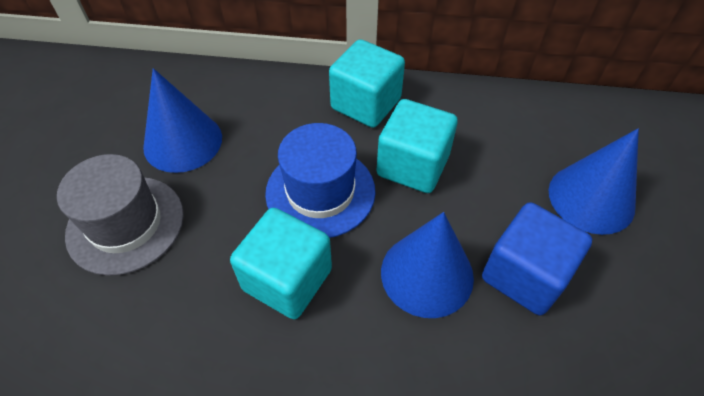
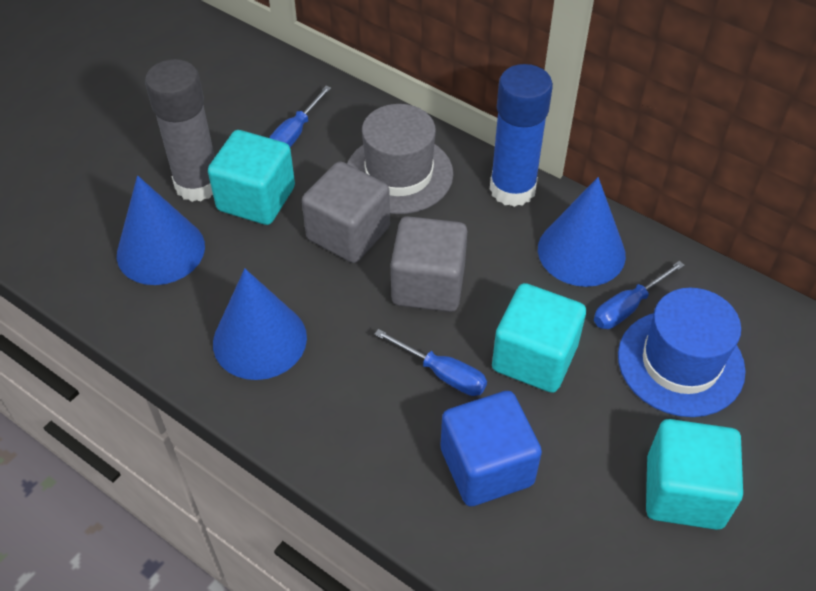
blue glue stick: none = 0 -> [490,64,553,207] = 1
blue screwdriver: none = 0 -> [269,86,331,147] [374,329,487,396] [594,261,685,329] = 3
grey cube: none = 0 -> [302,161,390,263] [391,216,467,312] = 2
grey glue stick: none = 0 -> [145,59,215,202] = 1

